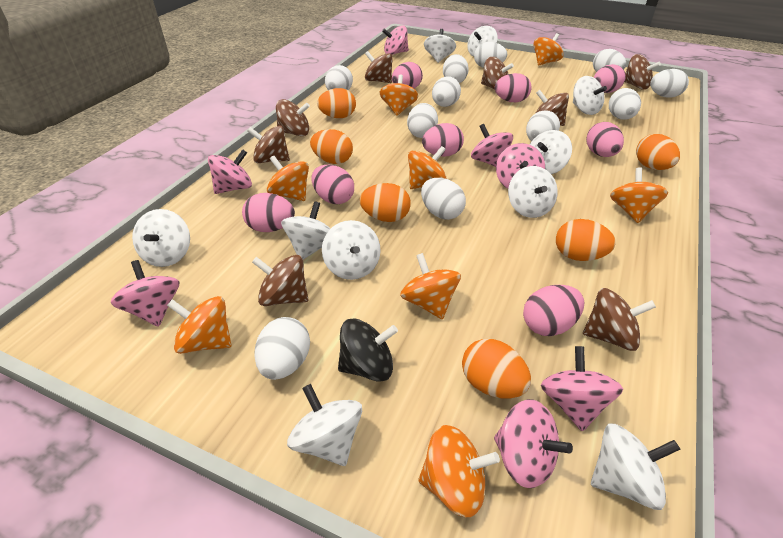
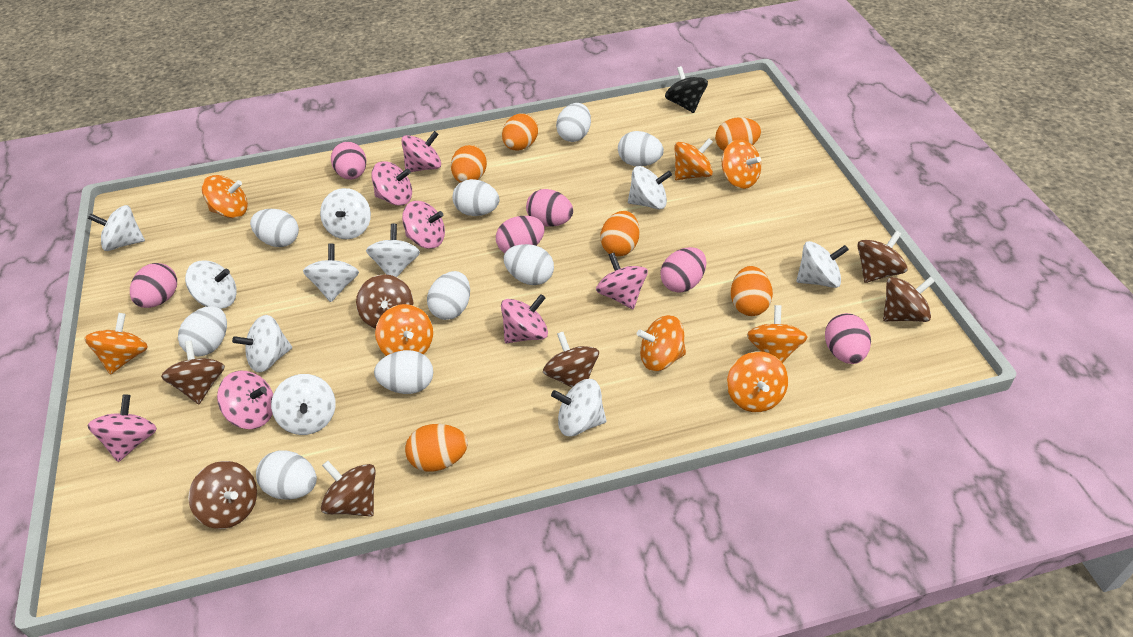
brown spinning top: [247,125,290,163] [252,255,308,306] [276,99,310,136] [365,51,393,83] [481,57,514,90] [536,90,569,126] [583,288,656,351] [625,54,661,90] = 8 -> [161,341,225,404] [189,461,257,529] [321,461,376,517] [356,274,413,329] [543,332,599,388] [857,231,908,283] [883,276,935,322] = 7
pink egg: [242,193,295,232] [312,165,354,204] [392,62,423,88] [422,123,464,157] [495,73,532,102] [523,285,584,336] [586,122,624,157] [594,64,626,93] = 8 -> [130,263,177,308] [331,142,366,180] [496,216,545,253] [526,189,573,227] [660,247,706,293] [825,313,871,364] = 6
white egg: [254,317,310,380] [325,65,353,90] [407,103,438,138] [421,178,466,220] [432,77,461,107] [443,54,469,83] [474,42,507,68] [526,110,560,141] [593,49,626,72] [609,88,641,120] [650,69,689,98] = 11 -> [178,306,227,356] [250,209,299,247] [256,450,317,500] [374,350,433,394] [427,271,470,320] [453,179,500,216] [504,244,554,285] [556,103,591,142] [618,131,664,166] = 9

